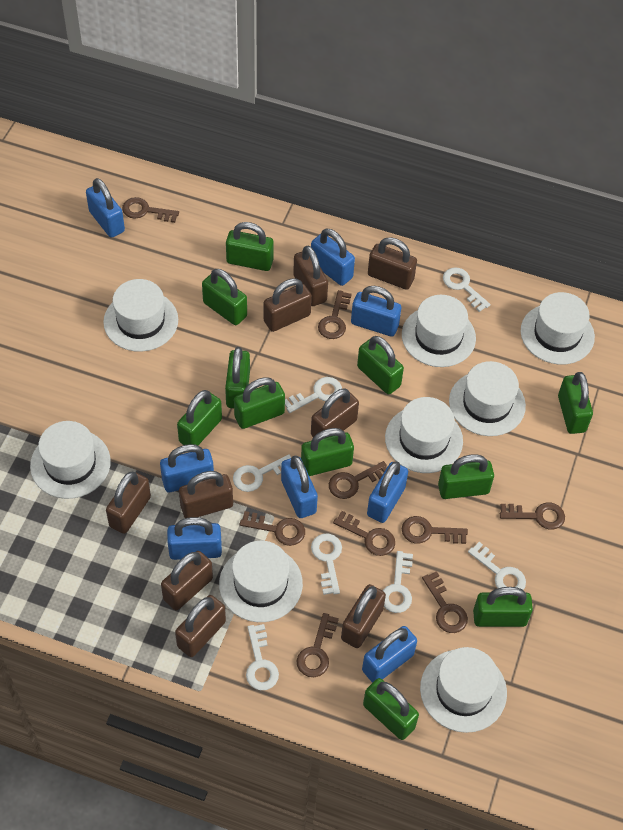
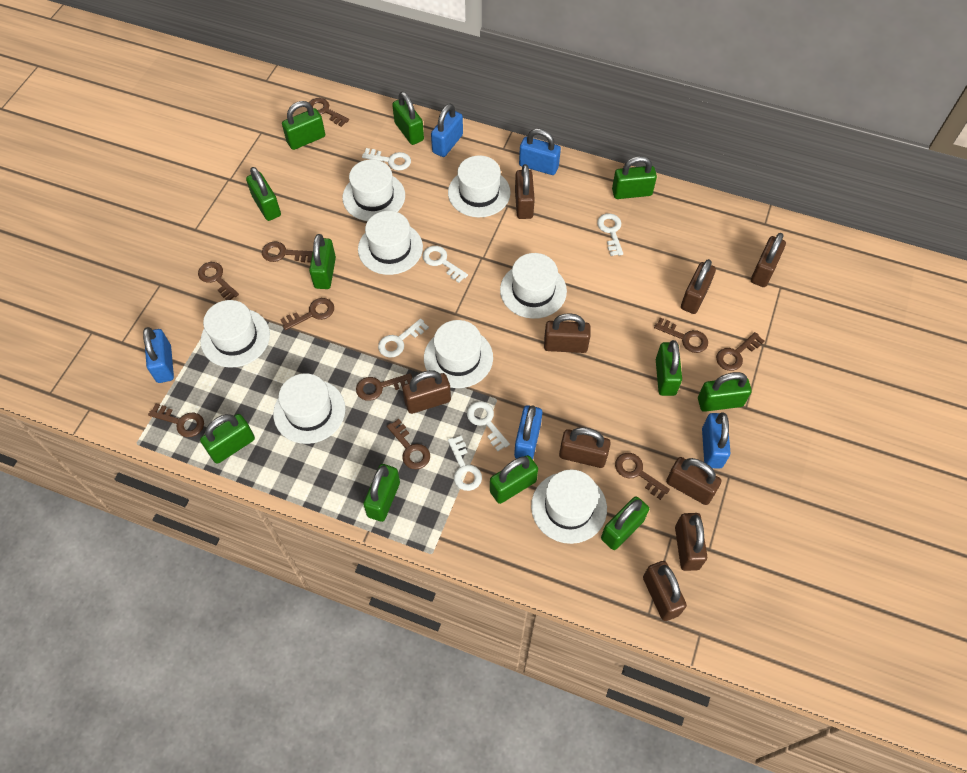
blue padlock: [86,178,125,238] [160,444,214,492] [167,517,222,560] [281,456,318,518] [311,229,355,286] [351,286,401,336] [362,626,417,683] [367,461,408,523] = 8 -> [143,327,174,383] [431,104,463,157] [514,405,542,459] [519,128,561,175] [702,412,731,469] = 5
brown key: [122,197,179,223] [240,511,305,546] [296,613,339,677] [318,290,352,339] [329,461,387,499] [333,511,395,556] [402,516,468,544] [422,571,468,633] [500,502,565,530] = 9 -> [148,404,204,437] [198,262,239,300] [262,242,313,263] [280,298,334,330] [309,98,349,127] [356,373,412,401] [387,419,430,469] [615,453,670,500] [654,317,708,353] [716,332,764,371] = 10
white key: [233,454,292,492] [246,624,279,690] [285,377,342,413] [311,534,342,595] [383,551,413,613] [443,267,491,312] [468,542,526,590] = 7 -> [362,148,411,170] [378,318,429,358] [423,246,468,283] [448,436,482,491] [467,401,510,451] [597,213,623,256] = 6

